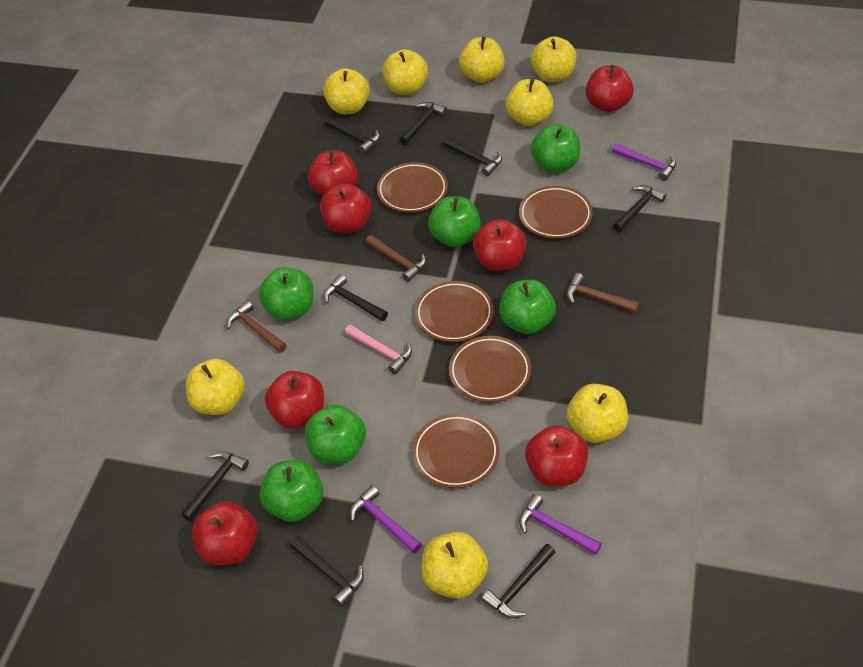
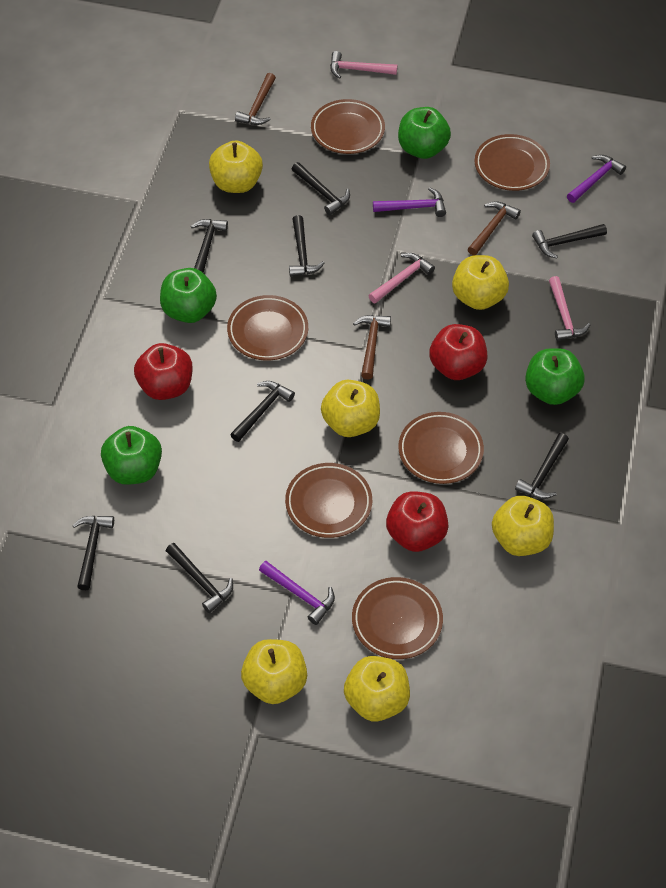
brown plate: [377,162,448,212] [412,414,500,488] [415,281,494,342] [449,336,531,402] [519,186,593,239] = 5 -> [227,295,308,361] [285,463,372,538] [311,99,385,154] [352,577,443,659] [398,412,484,484] [475,134,550,191] = 6
green apple: [259,267,313,320] [260,460,323,522] [305,405,366,464] [428,196,481,247] [499,280,556,334] [531,124,580,173] = 6 -> [101,426,162,485] [160,268,217,323] [398,107,451,159] [525,348,585,405] = 4
pink hammer: [345,324,412,374] = 1 -> [330,51,397,79] [368,253,435,304] [549,276,590,341] = 3
red apple: [192,501,258,565] [265,371,324,428] [308,151,358,196] [320,183,371,233] [473,219,526,271] [525,425,588,486] [586,65,634,112] = 7 -> [134,343,193,400] [386,491,449,552] [429,324,487,380] = 3
yellow apple: [186,359,245,415] [323,68,370,114] [382,49,428,95] [422,532,488,599] [459,36,505,83] [506,79,554,126] [531,36,577,82] [567,384,628,443] = 8 -> [209,140,263,193] [241,639,307,704] [321,380,380,437] [344,656,410,721] [452,255,509,310] [492,496,554,556] = 6

